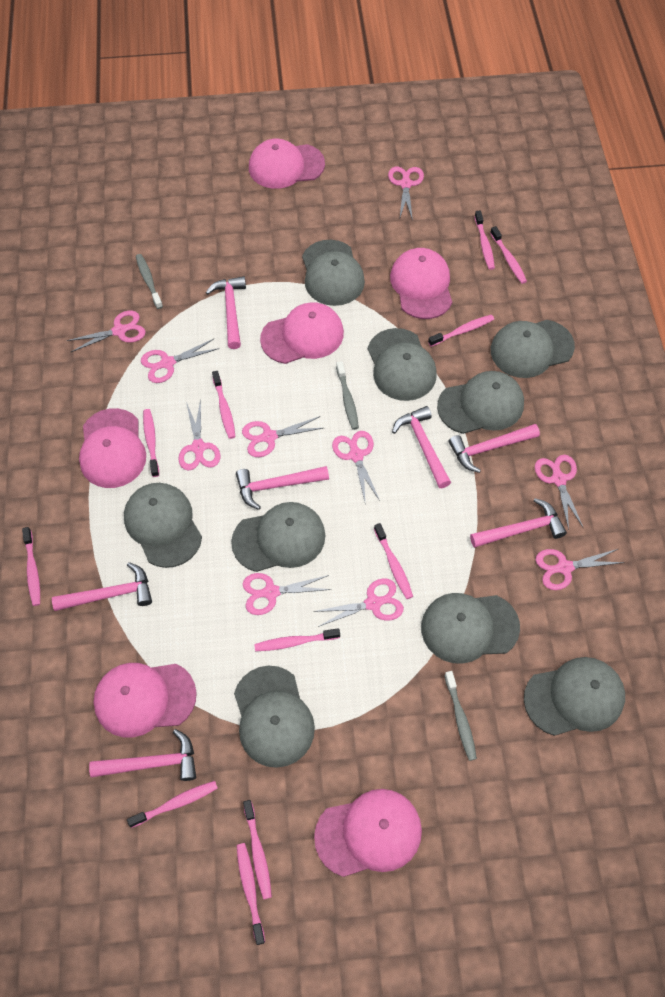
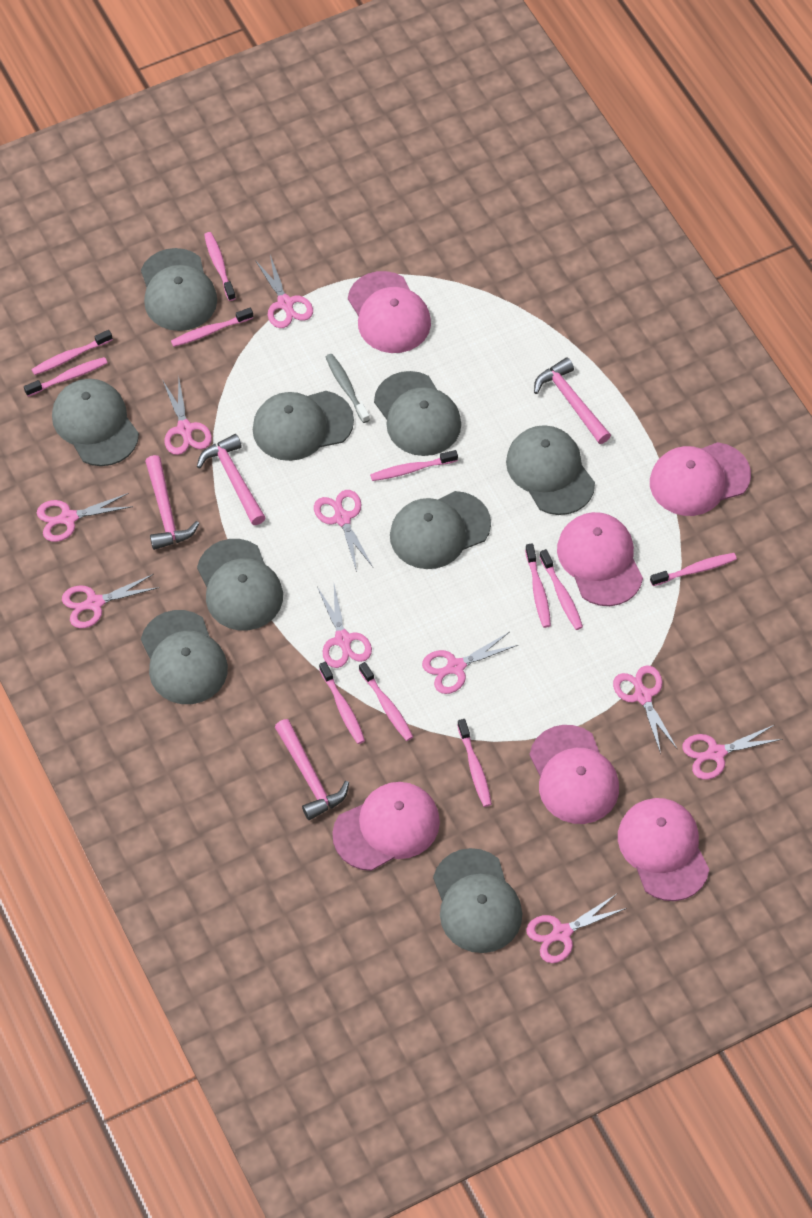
grey toothbrush: [136,254,163,309] [336,361,359,430] [444,671,477,761] = 3 -> [326,354,370,423] = 1
pink hammer: [52,562,152,611] [89,729,196,781] [206,276,246,349] [236,466,329,510] [392,406,451,488] [448,424,540,473] [470,498,567,548] = 7 -> [145,455,199,550] [197,434,266,525] [275,719,349,820] [534,358,611,444] = 4

